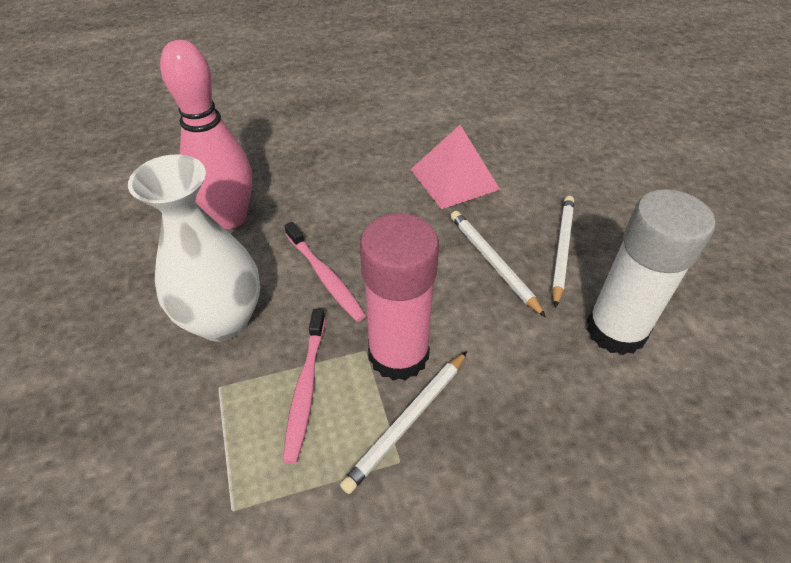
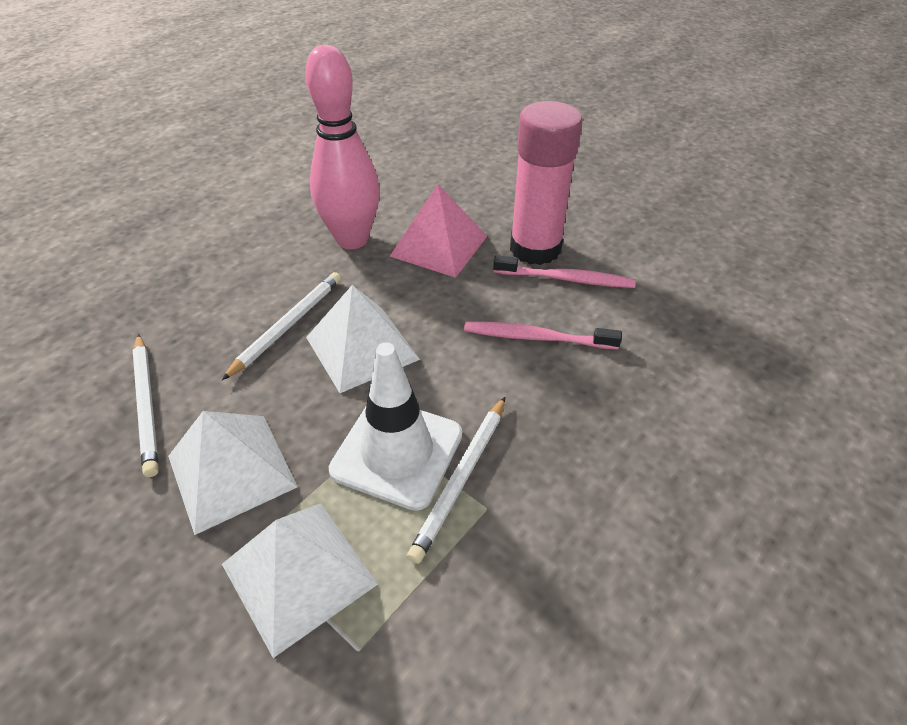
white glue stick: [586,189,715,355] = 1 -> none = 0
white pyramid: none = 0 -> [168,411,298,535] [222,503,378,658] [306,285,420,393] = 3
white traffic cone: none = 0 -> [329,343,462,511] = 1
white vase: [128,154,260,342] = 1 -> none = 0

